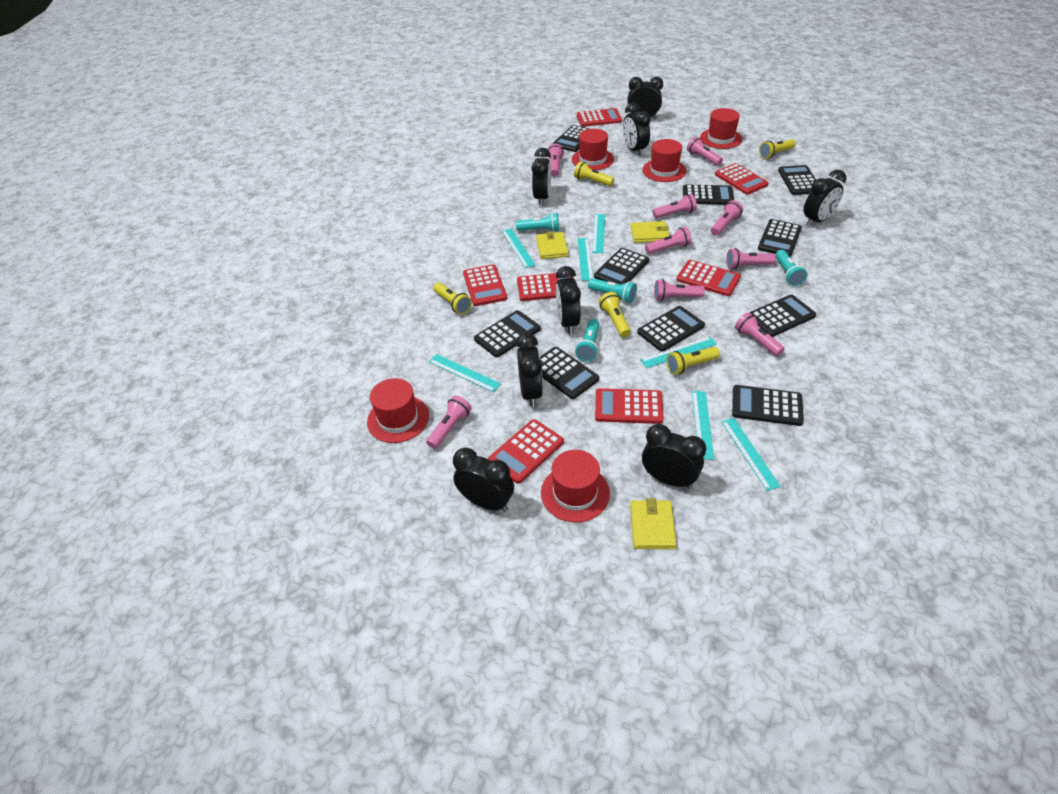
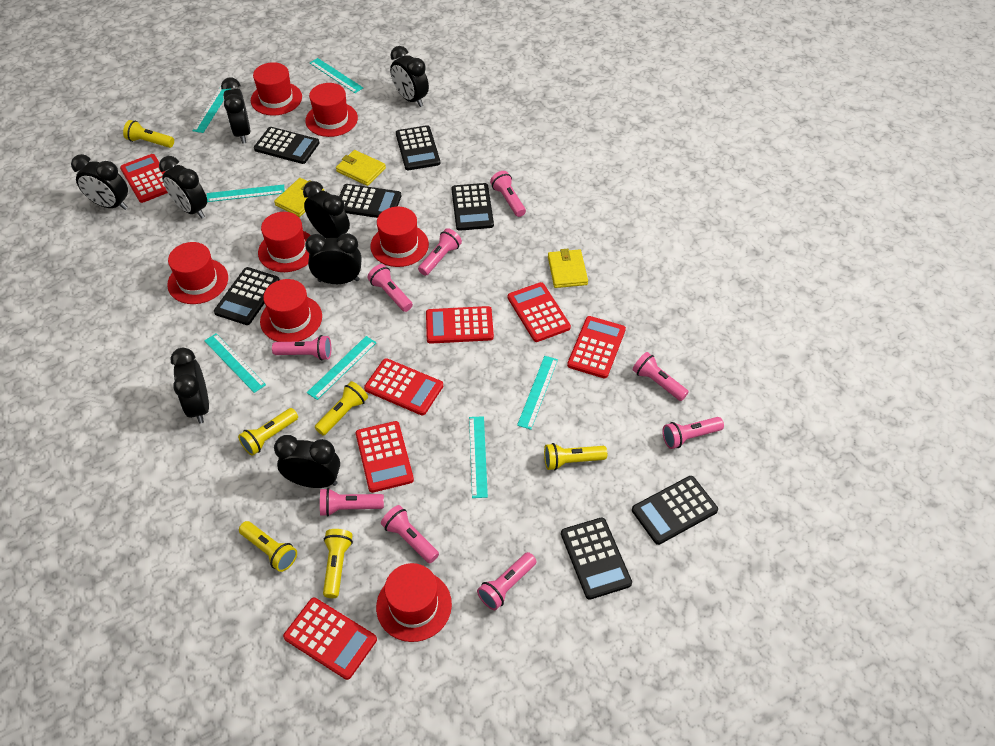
black calculator: [474,310,541,357] [540,347,599,399] [553,125,589,152] [594,248,649,285] [637,306,705,352] [683,184,734,205] [732,385,804,426] [749,295,816,337] [758,219,802,257] [778,165,816,195] = 10 -> [214,267,280,325] [254,127,319,164] [339,184,401,218] [396,125,440,170] [451,183,494,231] [561,517,632,600] [632,476,718,545] = 7
red hat: [367,378,429,443] [541,450,610,523] [572,129,614,170] [642,139,686,182] [700,108,742,149] = 5 -> [167,242,228,304] [251,62,302,116] [258,212,311,272] [260,279,322,342] [305,83,358,137] [371,206,429,267] [376,563,452,642] = 7
turquoise flashlight: [516,212,559,232] [575,319,600,362] [588,278,637,303] [775,250,808,286] = 4 -> none = 0
yellow flashlight: [433,282,472,314] [574,161,614,186] [599,292,631,337] [666,347,720,375] [759,139,796,159] = 5 -> [123,120,174,148] [238,408,298,456] [239,521,297,572] [315,381,368,436] [323,529,353,598] [544,443,607,470] = 6

